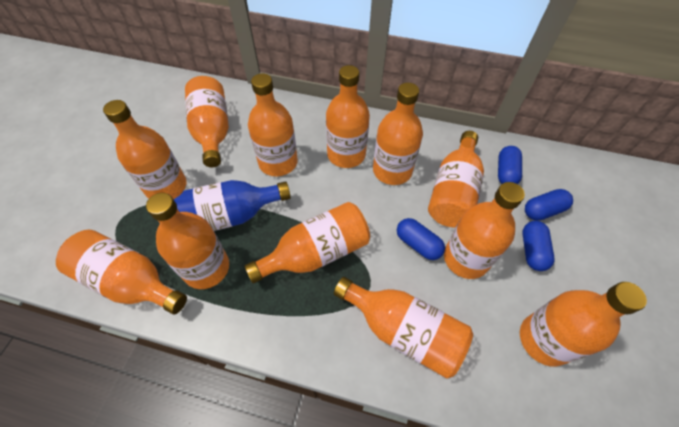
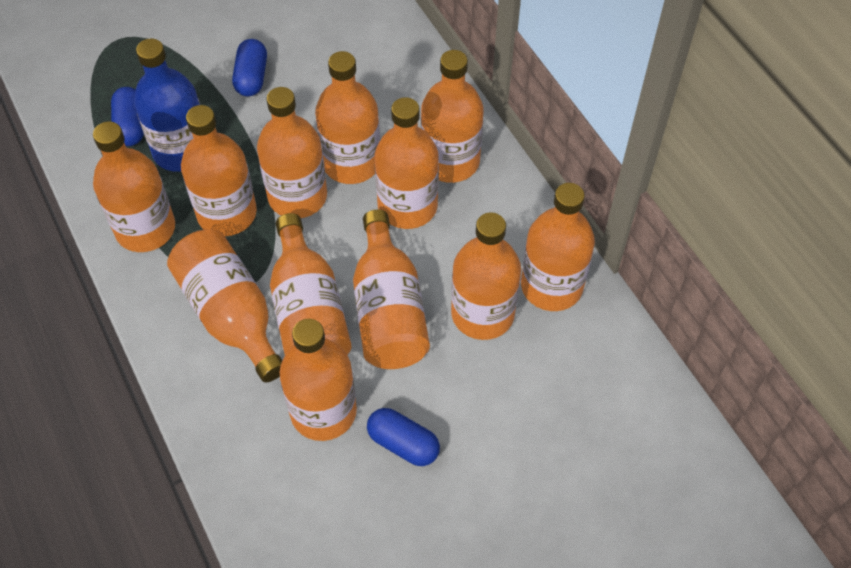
blue capsule: [397,218,445,260] [498,146,522,184] [522,221,554,271] [525,189,573,221] = 4 -> [111,87,144,146] [232,39,267,97] [367,408,440,466] = 3

